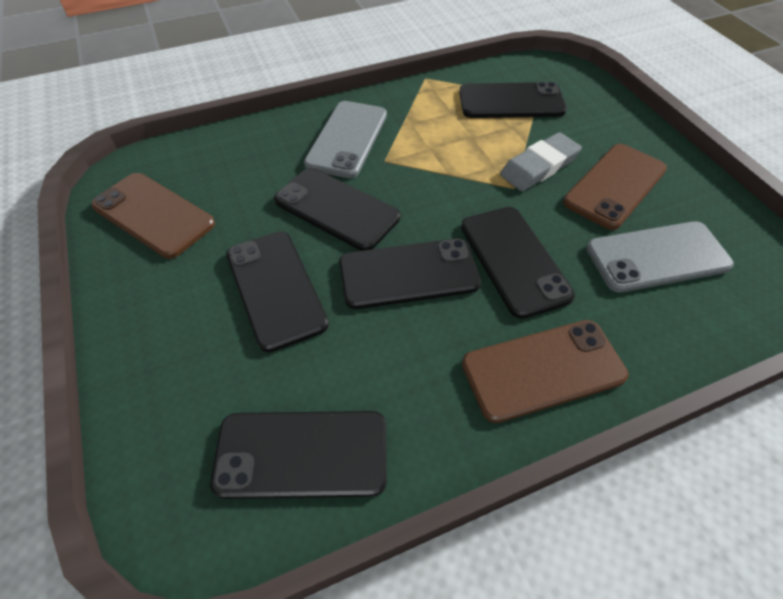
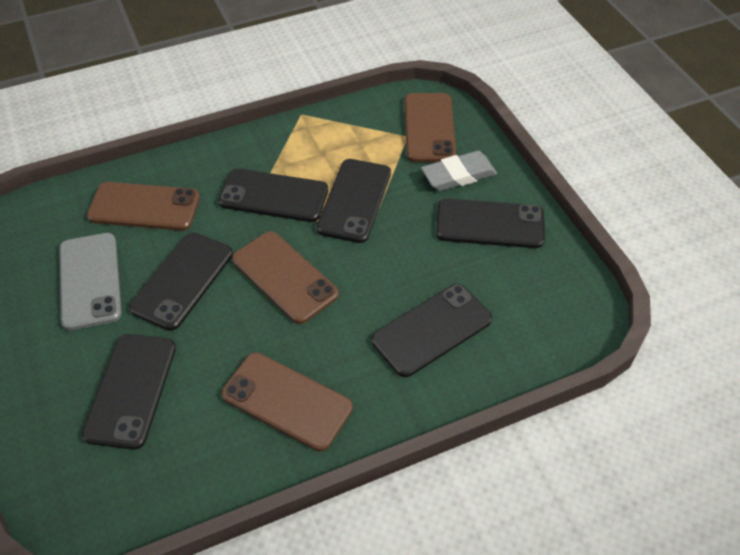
brown phone: [91,173,215,259] [462,320,628,423] [563,144,667,230] = 3 -> [87,182,200,231] [221,352,353,452] [232,231,339,324] [404,93,456,162] = 4
grey phone: [304,101,387,178] [586,221,734,293] = 2 -> [59,233,122,330] = 1

